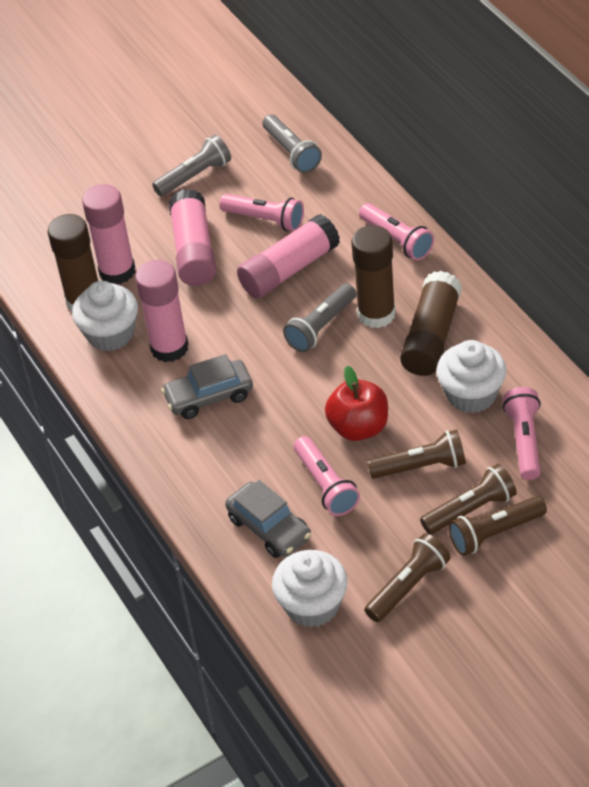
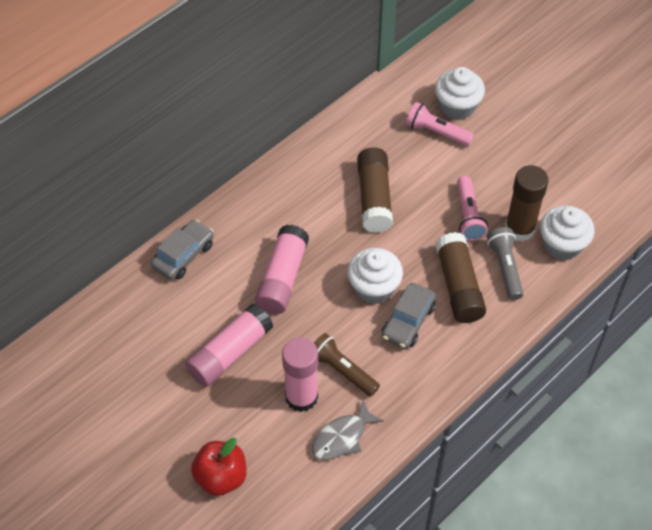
brown flashlight: [365,533,451,622] [367,430,466,479] [420,464,517,534] [448,496,547,556] = 4 -> [314,333,380,397] = 1
grey fish: none = 0 -> [312,400,384,460] = 1
grey flashlight: [152,135,231,196] [262,114,322,173] [283,283,356,352] = 3 -> [487,227,523,300] = 1
pink flashlight: [219,194,304,231] [294,436,360,516] [359,203,434,260] [503,387,541,480] = 4 -> [406,102,474,146] [457,176,488,241] = 2
pink glue stick: [82,184,135,284] [135,260,188,362] [169,189,216,286] [237,214,340,298] = 4 -> [185,303,273,387] [255,225,309,314] [282,337,318,412] = 3

